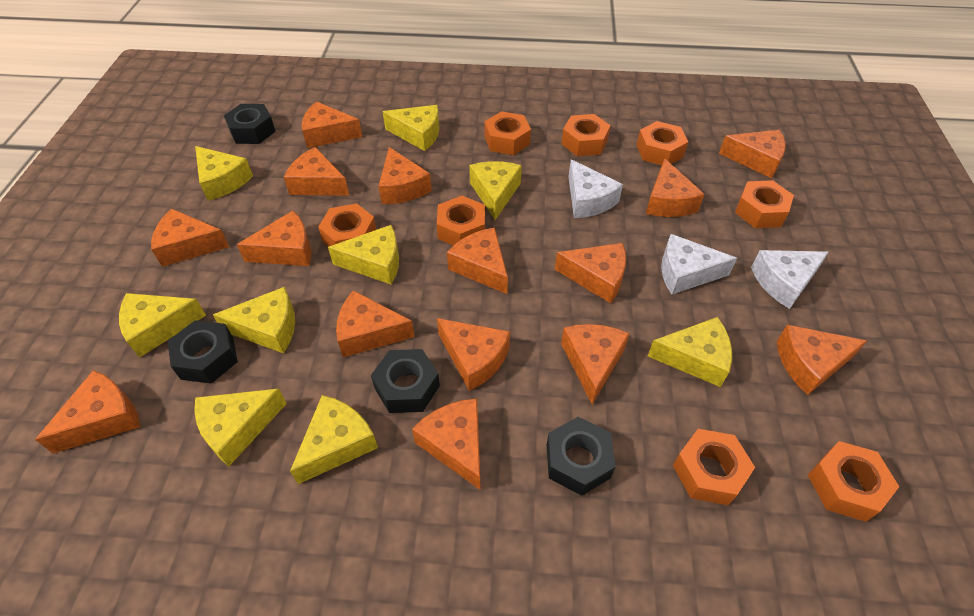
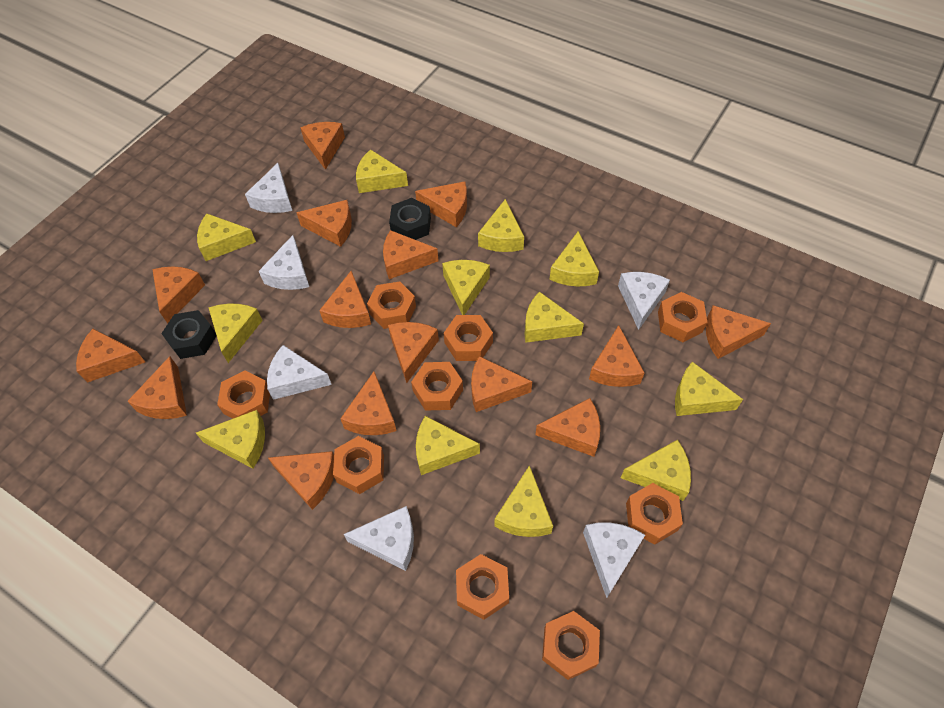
black nut: [168,320,238,384] [224,104,276,144] [371,349,440,413] [547,417,616,496] = 4 -> [161,310,217,359] [389,198,431,240] = 2
orange nut: [318,203,376,247] [436,196,485,245] [484,111,531,155] [562,114,611,156] [637,121,688,165] [673,429,755,505] [735,180,794,228] [808,441,899,522] = 8 -> [217,370,270,419] [333,436,384,494] [367,281,416,329] [411,362,463,411] [444,315,493,361] [456,554,509,620] [542,611,600,680] [626,483,683,545] [658,292,707,342] = 9
white cheese: [568,159,623,218] [661,234,737,295] [751,250,829,309] = 3 -> [245,163,292,213] [259,235,309,290] [267,345,332,400] [343,506,414,571] [583,523,645,598] [618,272,670,330] = 6
yellow cheese: [119,293,206,358] [194,388,287,466] [195,146,253,201] [213,287,295,353] [290,395,378,484] [328,225,399,284] [382,105,440,151] [469,161,522,220] [648,317,732,387] = 9 -> [196,410,265,469] [197,213,256,261] [208,304,263,363] [356,149,408,193] [416,416,480,475] [442,260,490,315] [478,199,524,252] [495,465,553,537] [525,292,584,343] [549,231,599,286] [621,440,691,501] [675,362,743,416] = 12

